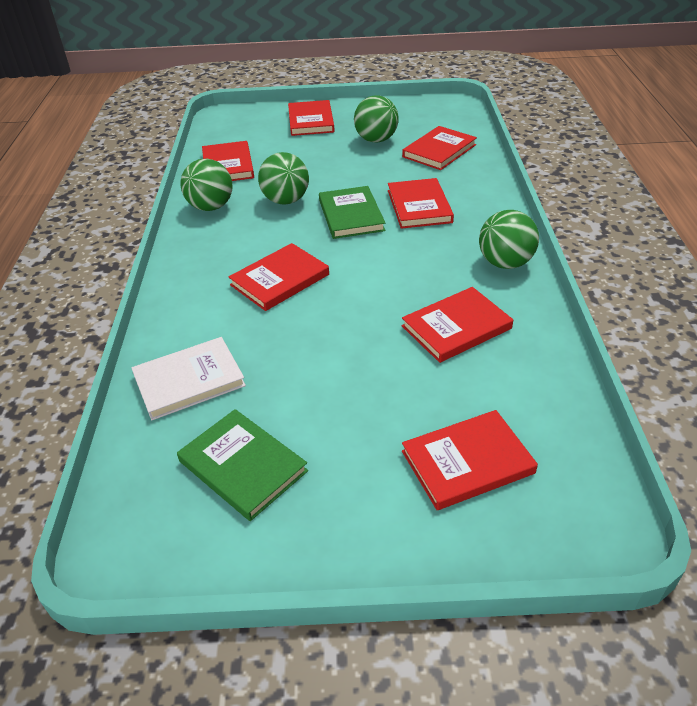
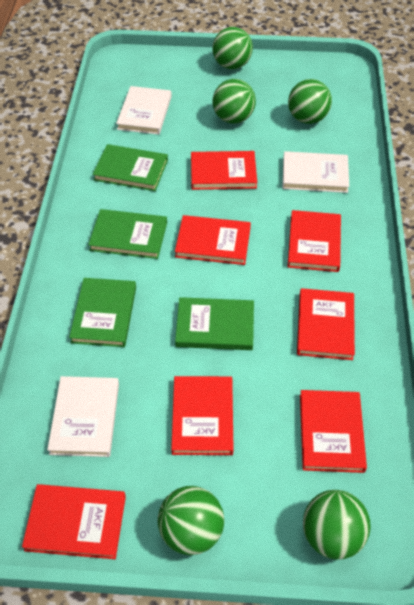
green ball: [180,159,233,211] [258,152,309,205] [354,95,399,143] [479,210,539,269] = 4 -> [158,486,224,555] [212,27,253,69] [212,79,256,124] [288,79,332,124] [303,490,371,560] = 5
green book: [177,409,308,521] [319,186,385,239] = 2 -> [69,278,136,347] [88,209,167,259] [93,144,168,191] [175,297,254,350] = 4
white book: [131,337,246,420] = 1 -> [47,376,119,457] [116,86,172,135] [282,151,349,193] = 3

